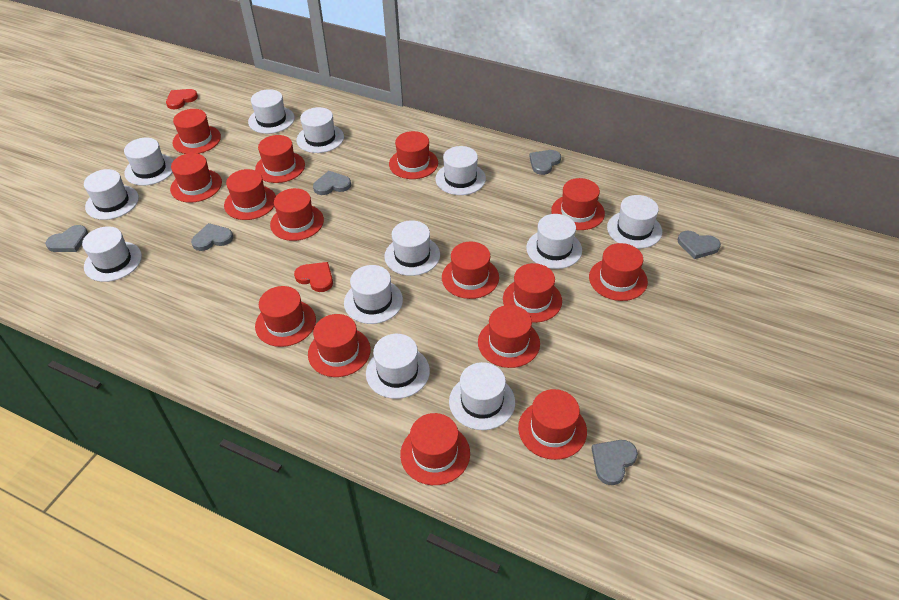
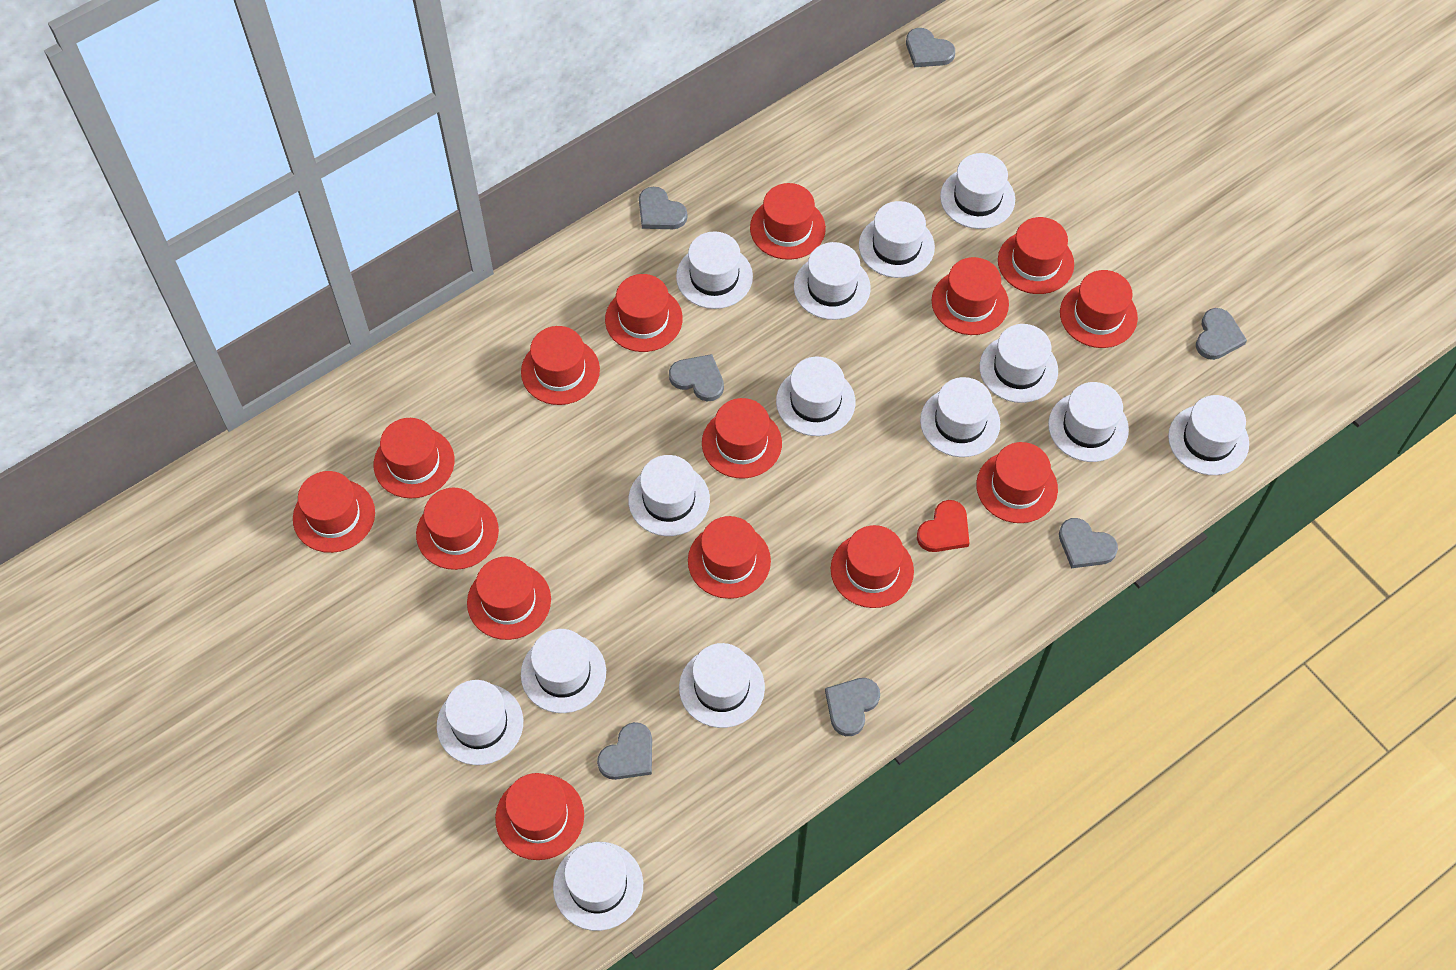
grey heart: [45,225,88,252] [191,223,233,251] [313,171,351,195] [529,150,561,175] [591,440,638,485] [678,230,721,259] = 6 -> [597,722,652,780] [639,187,687,229] [669,354,724,401] [825,678,880,736] [906,28,955,67] [1059,518,1118,568] [1196,308,1247,360] = 7
red heart: [166,89,198,109] [294,262,333,292] = 2 -> [917,500,969,552] = 1
white hat: [82,226,142,282] [84,169,139,220] [124,138,174,186] [248,89,295,134] [297,107,344,153] [344,265,403,324] [366,334,430,399] [384,220,440,276] [435,146,486,195] [449,362,515,430] [526,214,582,269] [607,195,662,249] = 12 -> [437,680,523,765] [521,629,606,713] [553,842,643,931] [628,455,710,536] [676,231,753,309] [679,643,765,728] [776,357,855,436] [794,242,871,320] [859,201,935,278] [920,377,1000,457] [940,153,1015,229] [979,324,1058,403] [1048,382,1129,462] [1168,395,1249,475] = 14

